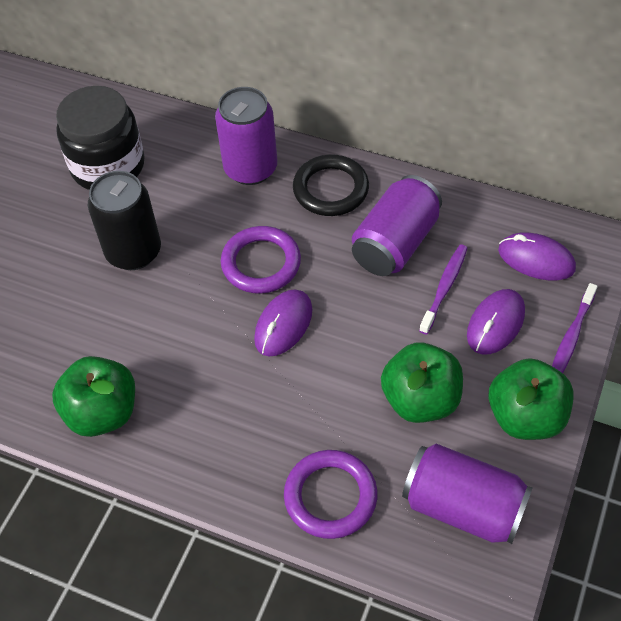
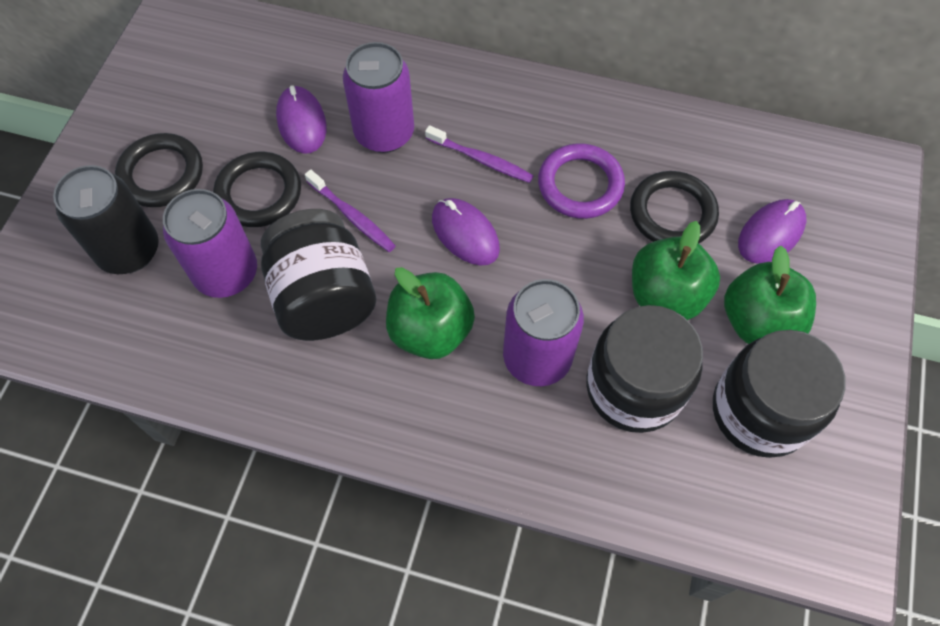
black jar: [56,86,145,190] = 1 -> [261,209,376,341] [586,305,703,433] [713,330,846,458] = 3
black ring: [293,154,369,216] = 1 -> [115,133,203,207] [213,152,301,227] [630,171,719,243] = 3
purple ring: [221,226,301,294] [284,450,378,539] = 2 -> [538,143,625,219] = 1

